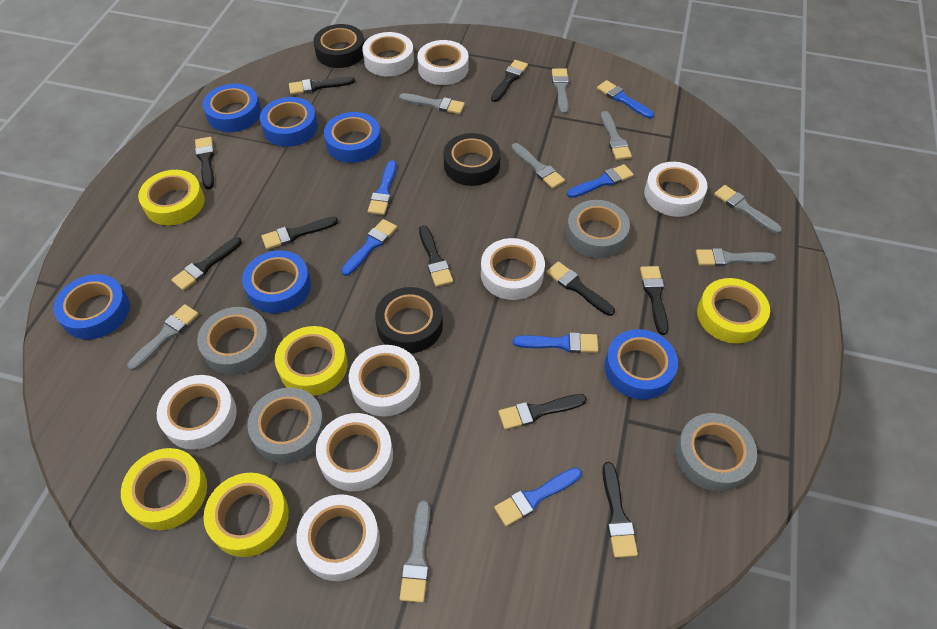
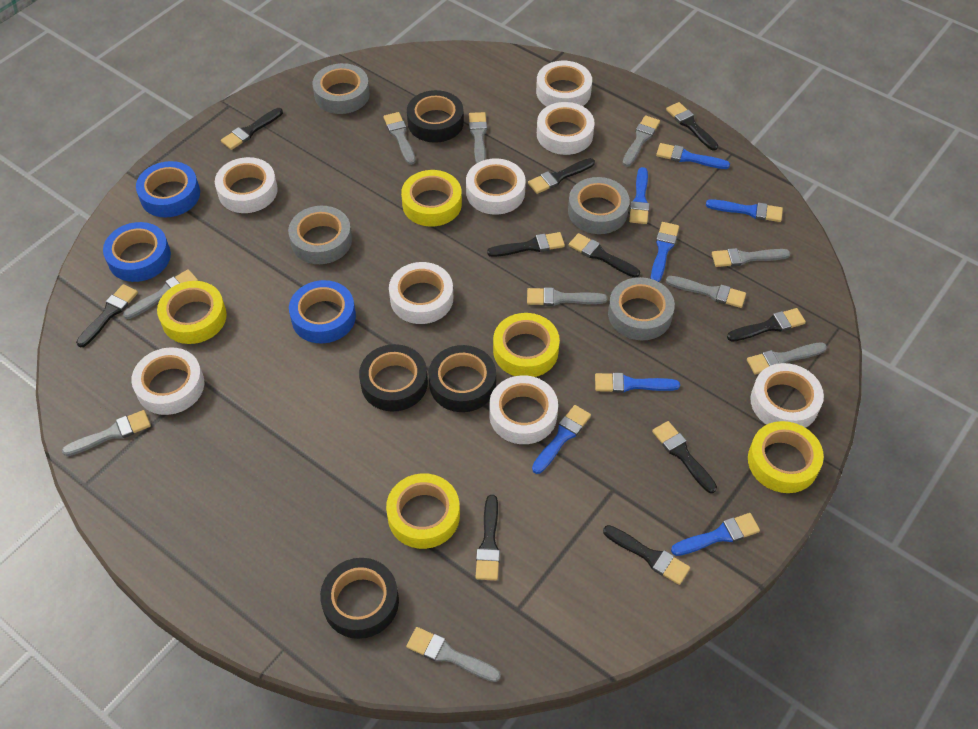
black tape: [313,24,364,68] [375,287,443,353] [443,133,501,186] = 3 -> [320,558,399,639] [359,344,428,412] [407,90,464,143] [429,345,496,412] = 4
blue brush: [341,219,397,276] [368,160,397,215] [494,468,582,526] [513,332,598,353] [567,164,634,198] [597,80,654,119] = 6 -> [532,405,591,474] [595,373,680,393] [629,167,650,224] [651,222,679,282] [656,143,730,169] [671,513,760,556] [706,199,783,222] = 7
blue tape: [53,274,130,339] [203,84,261,132] [242,250,311,313] [260,97,318,147] [324,112,381,163] [604,329,678,400] = 6 -> [103,222,171,282] [136,161,200,217] [289,280,356,344] = 3
grey brush: [127,304,199,370] [399,93,465,114] [400,500,430,603] [511,143,565,189] [552,69,569,114] [601,111,632,160] [696,248,776,266] [714,185,782,234] = 8 -> [62,410,151,456] [123,269,198,319] [383,112,415,165] [406,627,501,682] [469,112,487,164] [527,287,608,306] [622,115,660,167] [666,276,746,308] [712,248,791,267] [747,343,827,375] = 10

